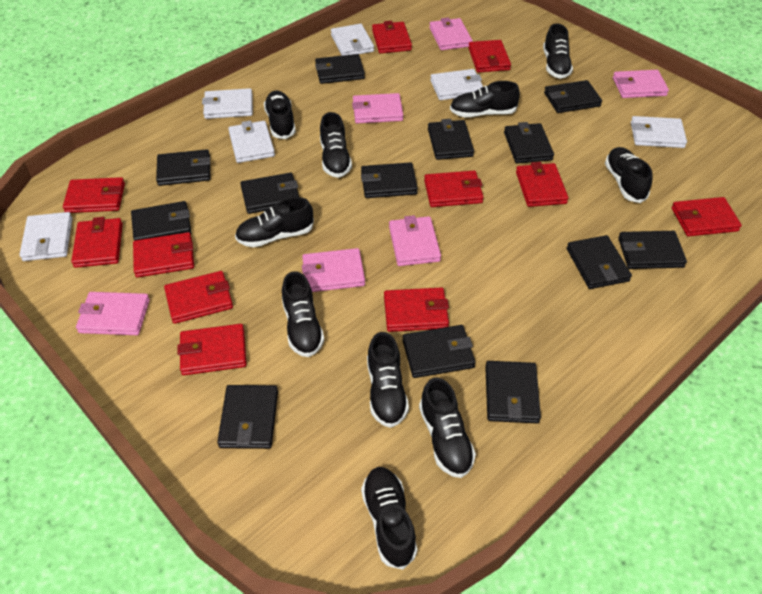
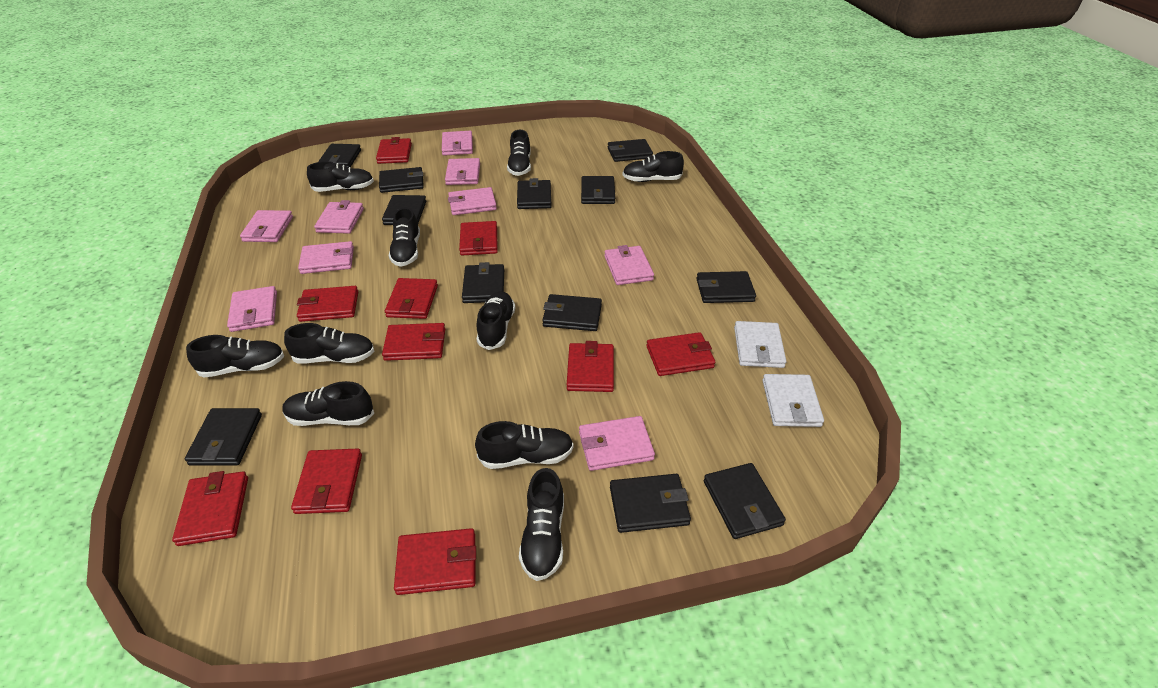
black wallet: [131,201,192,241] [156,149,210,186] [217,385,278,449] [240,173,299,214] [315,54,365,84] [361,162,418,198] [402,325,476,378] [428,119,474,160] [485,361,541,423] [504,122,554,163] [544,80,602,113] [567,235,632,289] [618,231,687,269] = 13 -> [185,408,262,465] [318,144,361,167] [379,167,424,193] [382,195,426,225] [462,262,504,303] [517,178,552,209] [542,294,602,331] [581,176,615,204] [608,139,653,162] [610,474,691,533] [696,271,756,303] [704,463,786,539] = 12
pink wallet: [76,292,150,335] [302,248,365,292] [352,93,403,123] [389,215,441,266] [429,17,473,50] [613,70,669,98] = 6 -> [227,286,277,332] [240,210,293,242] [298,241,354,274] [314,200,364,234] [442,131,473,156] [445,158,480,185] [448,187,497,215] [579,416,655,471] [604,245,654,285] = 9
red wallet: [63,177,125,213] [71,217,123,268] [133,232,194,277] [164,271,233,324] [178,324,247,375] [372,21,412,53] [384,287,449,332] [424,171,484,207] [468,40,511,72] [516,162,569,207] [672,197,742,237] = 11 -> [172,471,248,546] [291,449,362,514] [297,286,358,322] [376,137,412,164] [382,323,445,361] [385,278,438,319] [394,528,476,595] [459,221,498,256] [567,341,614,392] [646,332,715,376] = 10
white wallet: [19,212,73,261] [202,88,253,119] [228,121,275,163] [331,24,374,56] [430,69,483,100] [631,116,687,148] = 6 -> [734,321,786,368] [762,374,824,427] = 2

